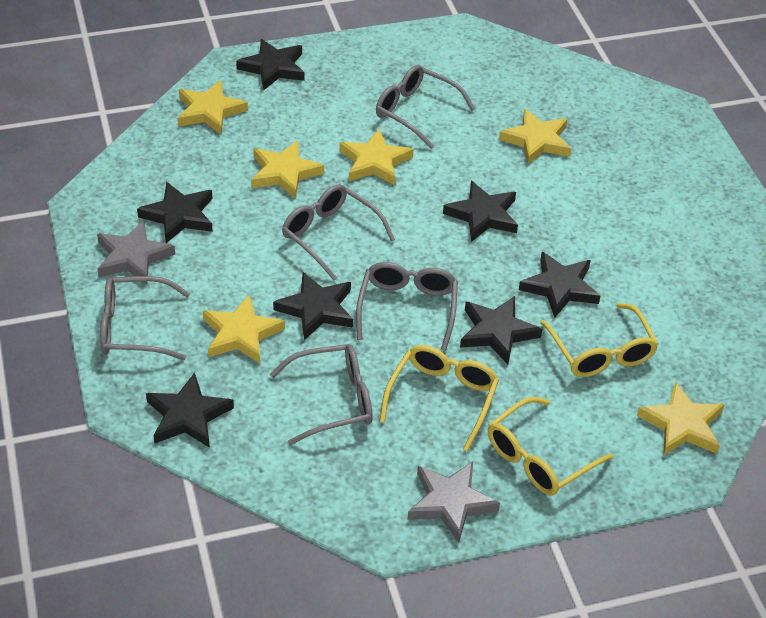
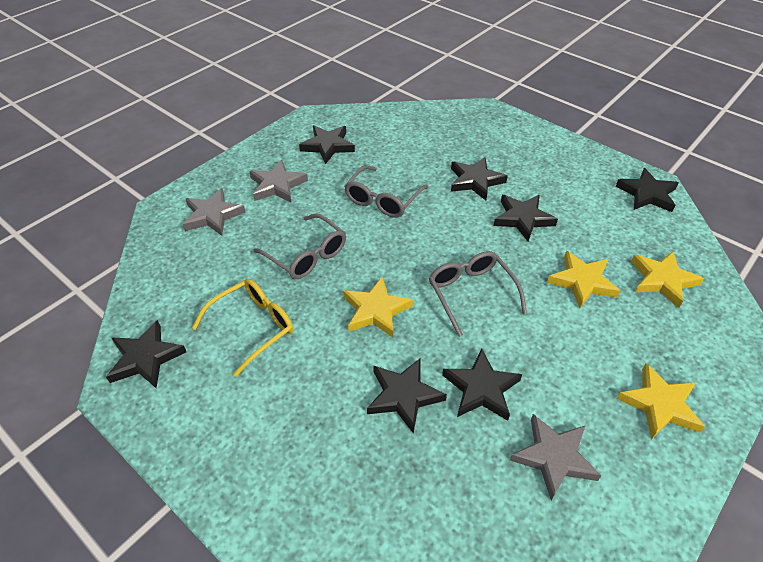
grey glasses: [100,276,190,360] [270,344,373,445] [282,184,395,281] [356,262,458,351] [376,65,475,149] = 5 -> [253,214,346,279] [344,165,428,218] [429,251,527,337] = 3
grey star: [97,220,175,284] [408,462,500,543] = 2 -> [183,188,246,236] [249,160,308,202] [510,414,602,500] = 3
yellow glasses: [379,345,499,451] [488,397,613,495] [541,303,658,377] = 3 -> [192,279,293,377] = 1
yellow star: [178,80,248,134] [203,294,285,364] [251,140,324,199] [339,129,414,185] [499,109,571,165] [637,382,725,456] = 6 -> [343,277,413,337] [547,251,620,308] [617,363,705,440] [631,251,704,308] = 4

